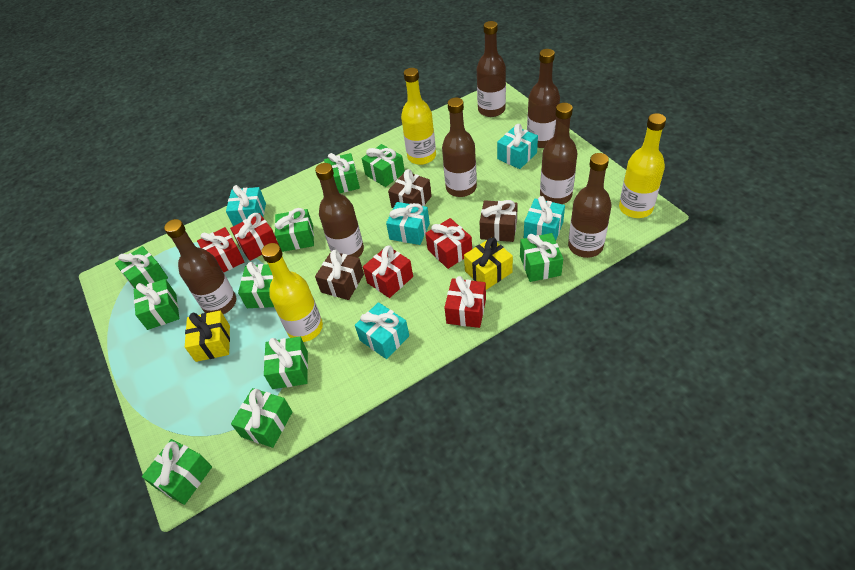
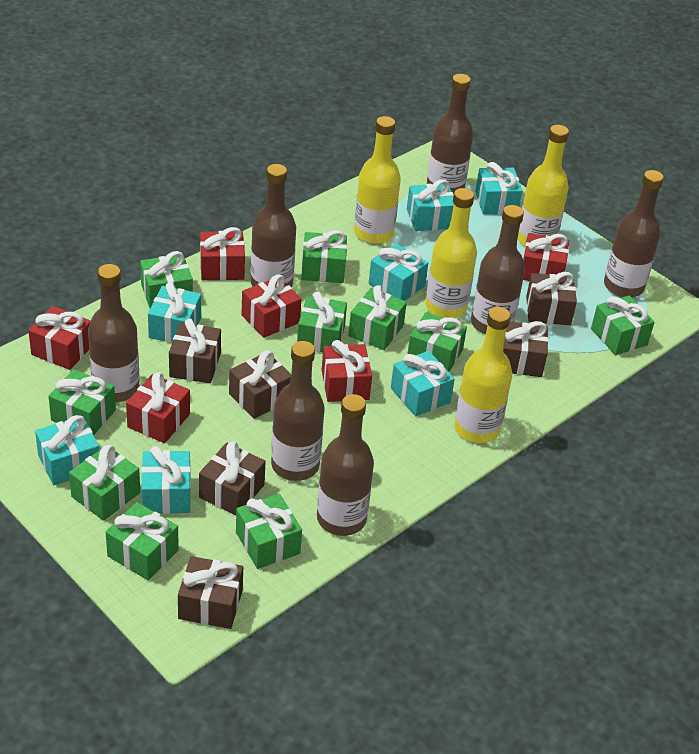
brown gift: [315,249,364,300] [388,169,432,208] [479,200,518,242] = 3 -> [169,318,221,383] [178,556,243,629] [199,441,266,516] [229,351,291,419] [503,321,548,377] [526,272,577,325] = 6
red gift: [197,227,245,272] [230,213,279,261] [363,245,413,298] [425,218,472,269] [444,276,486,328] = 5 -> [28,306,91,370] [126,372,190,443] [200,227,245,280] [242,274,301,338] [322,340,372,402] [523,233,569,281] = 6
turquoise gift: [226,185,266,226] [355,302,409,359] [386,202,430,245] [497,124,538,169] [524,196,565,240] = 5 -> [35,415,99,485] [141,446,191,514] [148,282,201,343] [369,243,428,301] [391,351,455,416] [407,179,454,231] [475,162,522,215] = 7
yellow bottle: [261,243,323,342] [401,68,436,165] [619,113,666,218] = 3 -> [354,116,401,244] [425,188,477,318] [454,307,512,443] [518,125,569,246] = 4
yellow gift: [185,311,230,362] [464,237,513,290] = 2 -> none = 0

